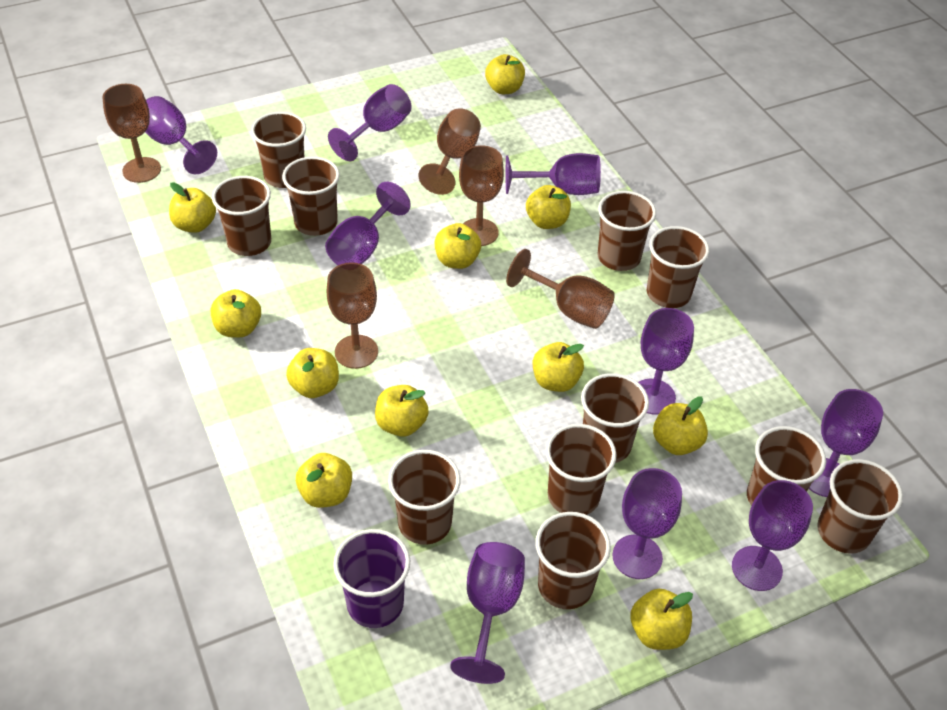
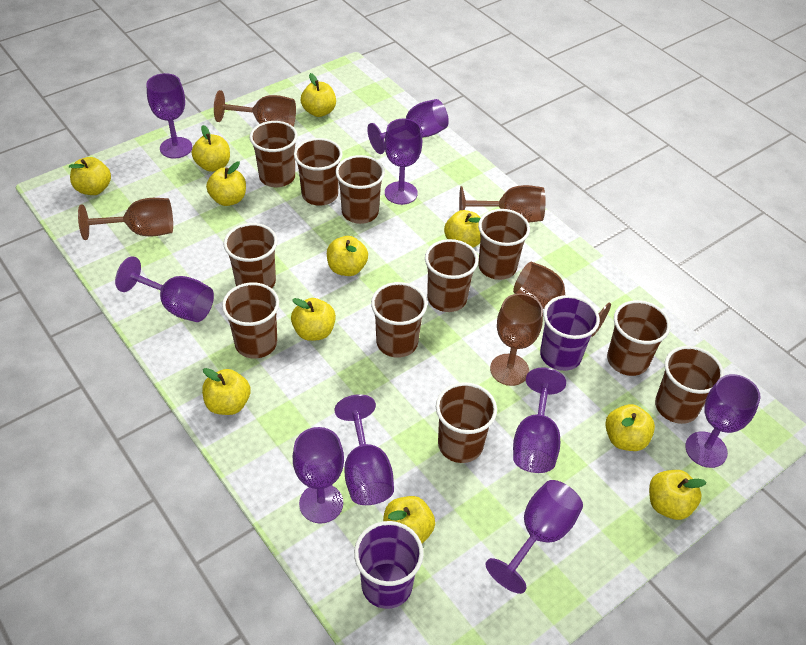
purple cup: [333,529,410,628] = 1 -> [354,521,424,609] [540,295,600,371] = 2

